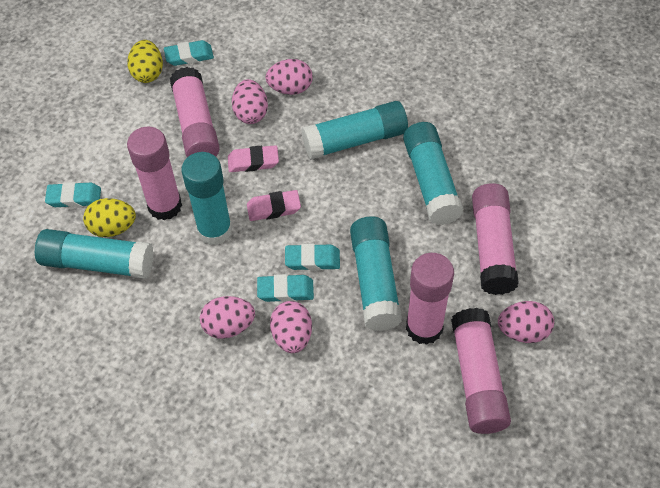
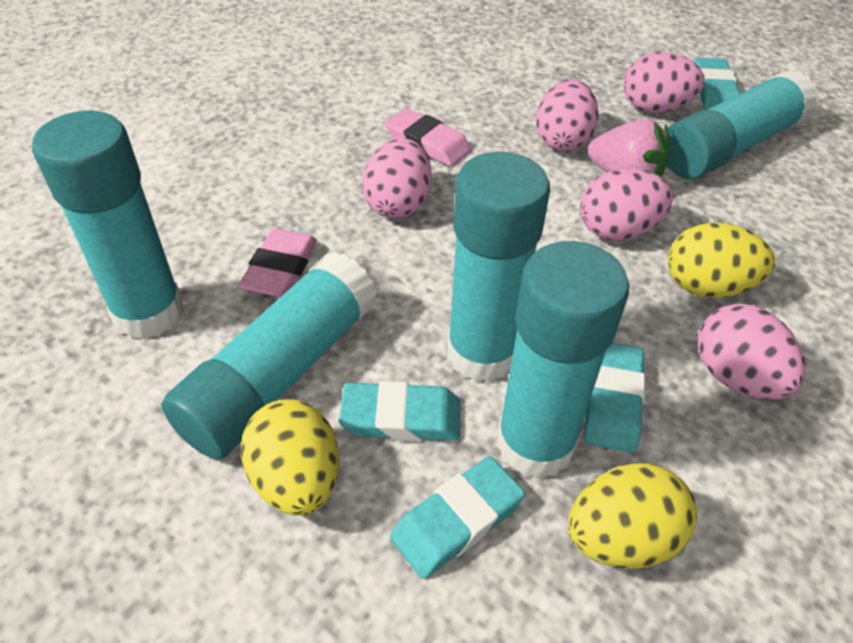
pink glue stick: [127,127,182,220] [170,67,220,157] [406,253,454,345] [451,308,511,434] [472,183,519,295] = 5 -> none = 0
pink strawberry: none = 0 -> [588,119,669,178] = 1
yellow egg: [83,198,136,237] [127,40,163,83] = 2 -> [241,399,339,516] [568,463,697,569] [668,223,775,298] = 3

